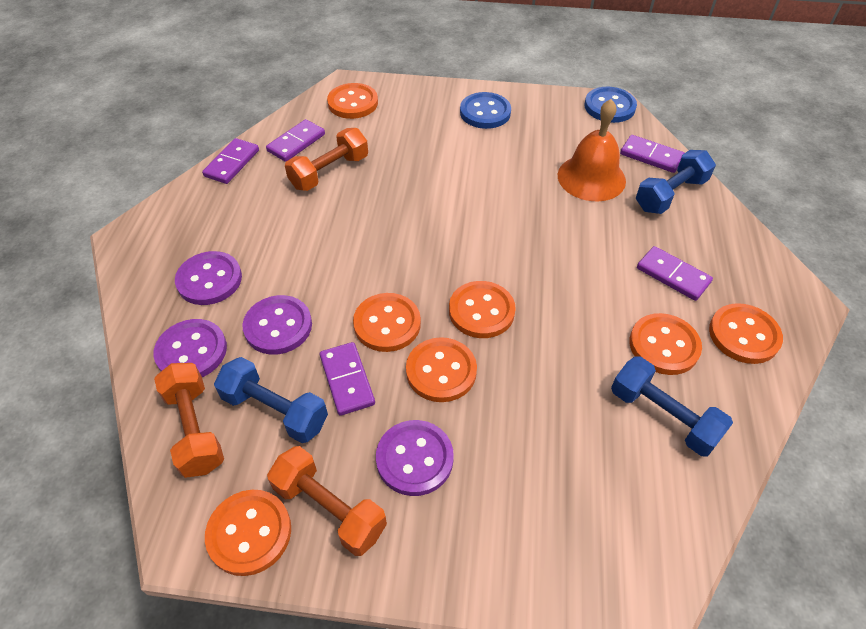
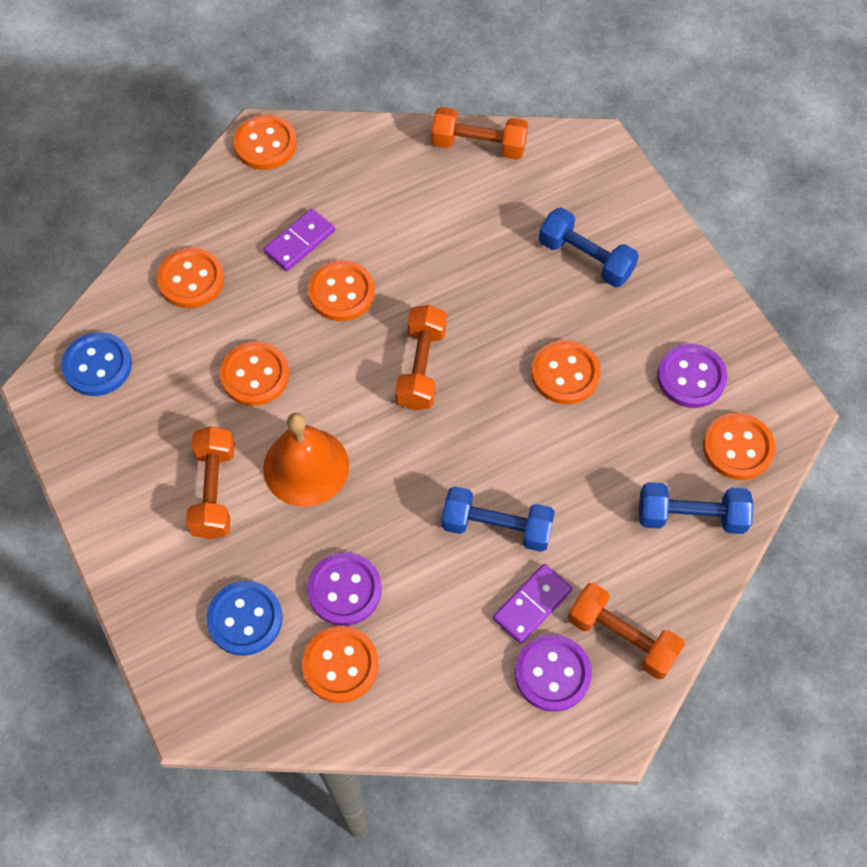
orange dumbbell: [154,363,224,478] [267,446,387,556] [285,128,368,191] = 3 -> [186,426,235,539] [395,305,447,410] [431,107,528,160] [568,583,685,679] = 4
purple button: [153,319,227,377] [175,251,242,305] [242,295,312,355] [376,420,454,496] = 4 -> [307,552,382,626] [515,634,592,712] [657,343,727,408] = 3
purple domino: [202,138,259,184] [266,119,325,162] [320,342,375,416] [620,135,684,173] [637,246,713,301] = 5 -> [264,208,335,271] [493,564,572,644] = 2

